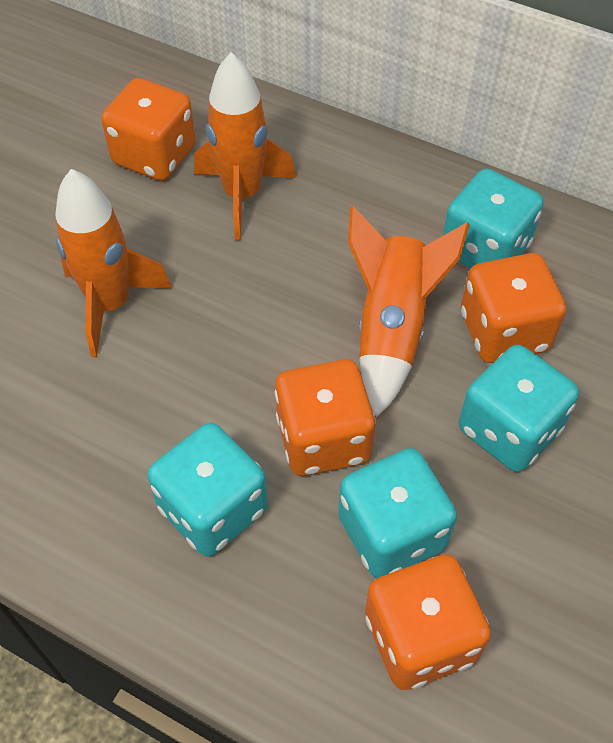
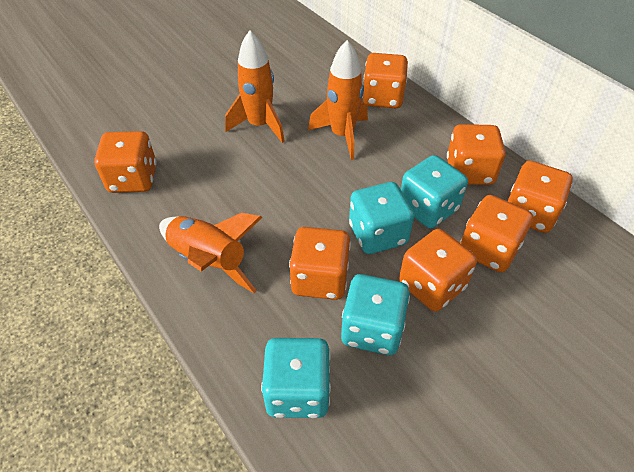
orange dice: [101,78,196,181] [275,359,376,476] [365,554,491,690] [461,253,566,363] = 4 -> [94,131,157,193] [289,227,351,300] [362,53,408,108] [399,229,477,312] [447,124,506,185] [460,195,533,273] [508,161,573,233] = 7

